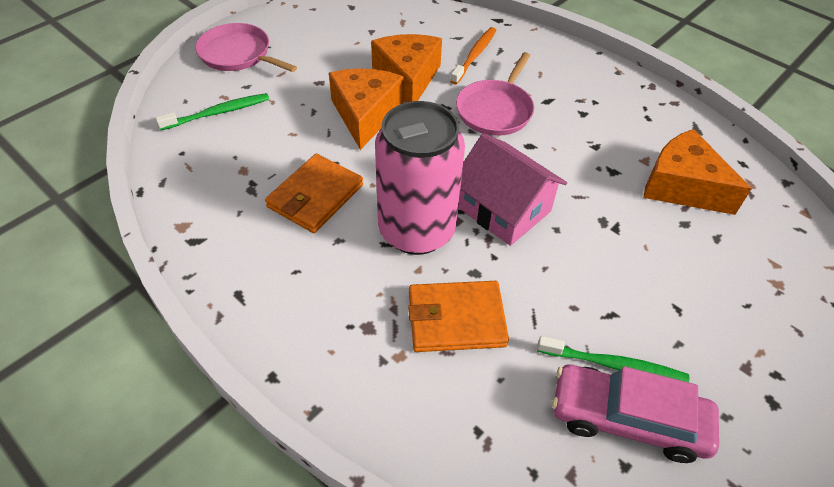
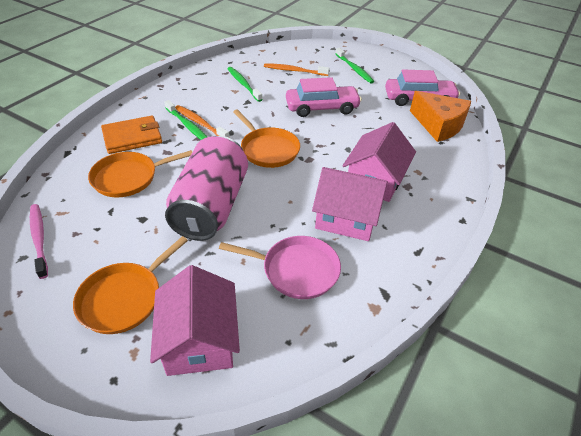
green toothbrush: [155,93,269,130] [537,336,689,382] = 2 -> [164,100,207,140] [227,67,263,102] [336,48,374,83] = 3
orange cheese: [329,68,404,150] [371,34,442,103] [643,129,752,215] = 3 -> [410,91,471,142] = 1
orange pan: none = 0 -> [73,236,188,334] [88,150,192,197] [233,109,300,168] = 3
orange toothbrush: [450,27,496,85] = 1 -> [175,105,229,137] [264,63,330,76] = 2
orange wallet: [265,153,363,233] [408,281,509,352] = 2 -> [101,116,162,154] = 1
pink car: [552,364,719,463] = 1 -> [286,77,362,117] [385,70,460,106] = 2
pink house: [458,133,567,246] = 1 -> [150,265,240,376] [312,167,387,241] [342,122,416,202] = 3
pink pan: [195,23,297,72] [456,52,534,136] = 2 -> [219,236,341,299] = 1
pink toothbrush: none = 0 -> [30,204,48,279] = 1

